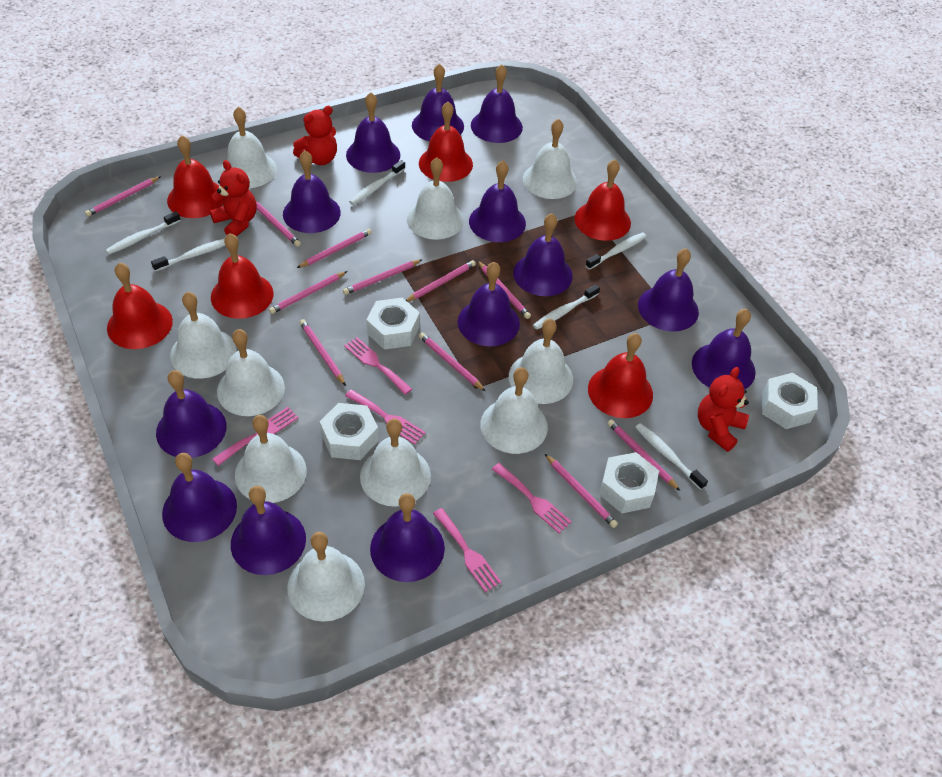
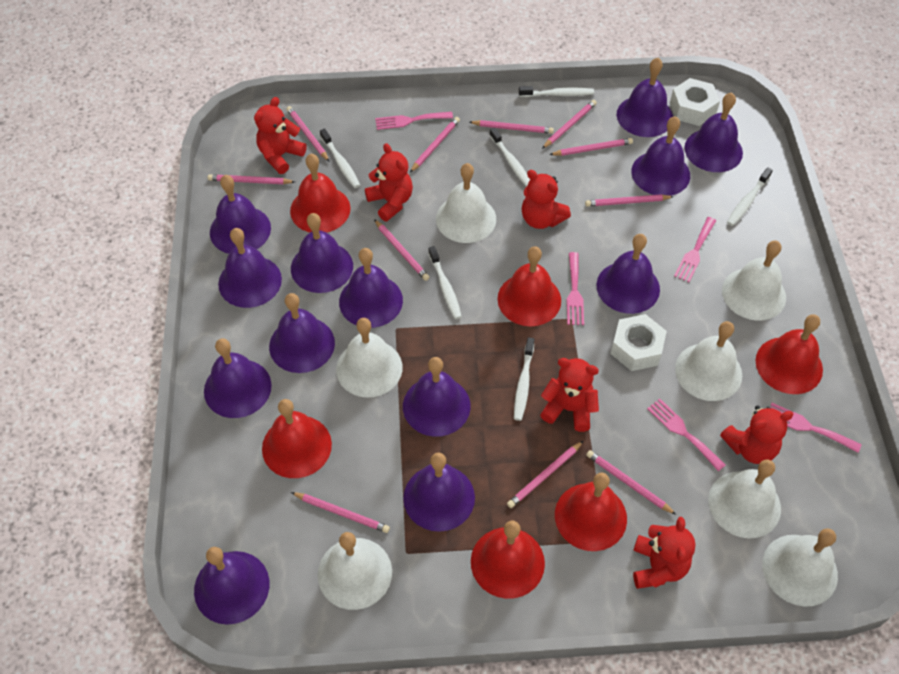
red teddy bear: [210,160,257,237] [293,106,337,165] [698,367,749,452] = 3 -> [254,97,307,174] [365,143,413,221] [522,170,571,229] [540,358,599,432] [633,517,696,589] [720,405,794,464] = 6
white bell: [170,292,237,379] [217,329,285,416] [221,107,277,188] [235,415,307,503] [288,532,365,622] [360,419,431,507] [407,157,464,240] [480,367,548,454] [509,319,573,404] [523,119,577,199] = 10 -> [318,532,392,610] [336,318,403,398] [436,163,496,243] [675,321,742,401] [709,460,781,538] [722,241,786,321] [762,528,838,607] = 7
white nut: [320,403,379,460] [366,298,420,350] [599,452,659,513] [762,373,818,429] = 4 -> [611,314,667,371] [670,78,720,126] = 2

